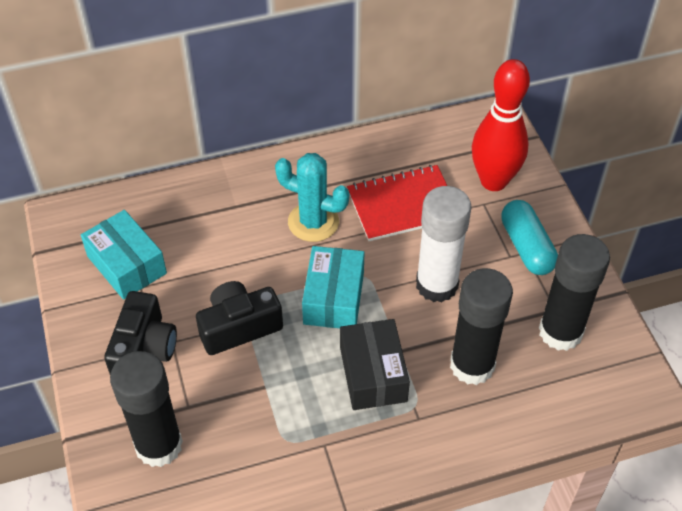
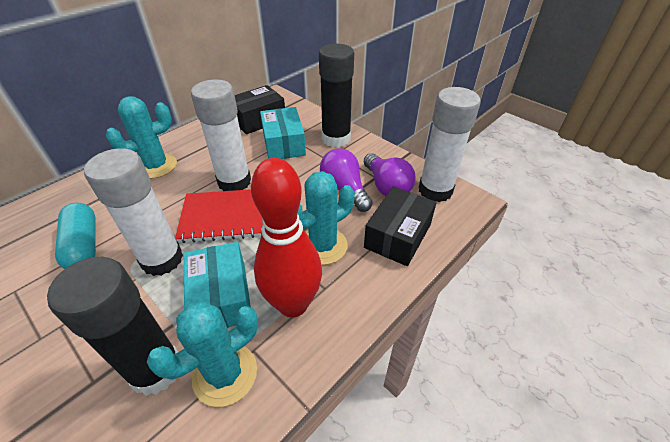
black box: [340,319,410,410] = 1 -> [235,85,285,134] [364,186,436,266] = 2
black camera: [104,291,177,374] [196,281,283,355] = 2 -> none = 0
black glue stick: [110,351,183,467] [450,268,513,385] [539,234,610,351] = 3 -> [47,257,178,396] [319,44,354,147] = 2
purple light bulb: none = 0 -> [320,148,373,212] [364,153,415,196] = 2
turquoise cactus: [275,153,349,242] = 1 -> [106,96,177,179] [147,301,258,407] [298,171,355,265] = 3
white glue stick: [416,186,472,302] = 1 -> [84,148,183,276] [191,80,251,191] [419,87,481,202] = 3

